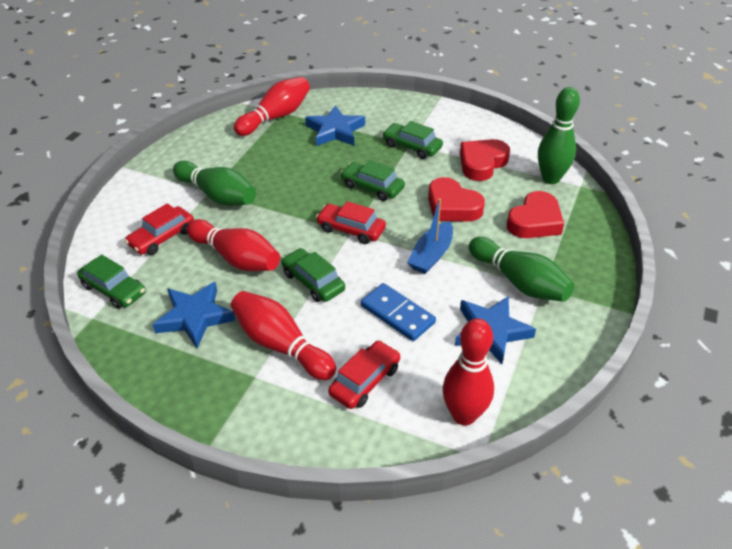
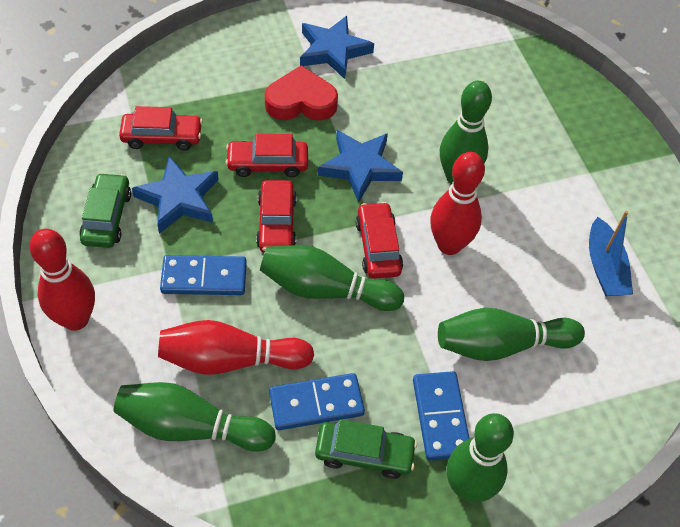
blue domino: [361,283,436,341] = 1 -> [160,255,247,295] [269,373,365,430] [413,371,470,460] = 3
green bowling pin: [173,161,256,206] [469,237,574,302] [538,87,580,184] = 3 -> [113,382,276,452] [260,245,404,311] [438,308,585,361] [440,81,492,184] [447,413,514,502] = 5
green car: [77,255,146,309] [281,248,345,302] [340,160,405,201] [382,121,443,159] = 4 -> [79,173,131,248] [315,419,417,479] = 2
red bowling pin: [186,219,280,271] [231,291,336,380] [234,77,310,136] [443,318,494,425] = 4 -> [29,229,95,331] [158,320,314,375] [430,152,485,255] = 3
red car: [125,203,194,255] [316,201,386,244] [328,340,400,409] = 3 -> [119,106,203,151] [226,134,308,177] [256,180,296,253] [356,202,403,279] = 4
red heart: [428,177,485,222] [460,139,510,181] [507,191,564,238] = 3 -> [265,65,338,121] = 1

